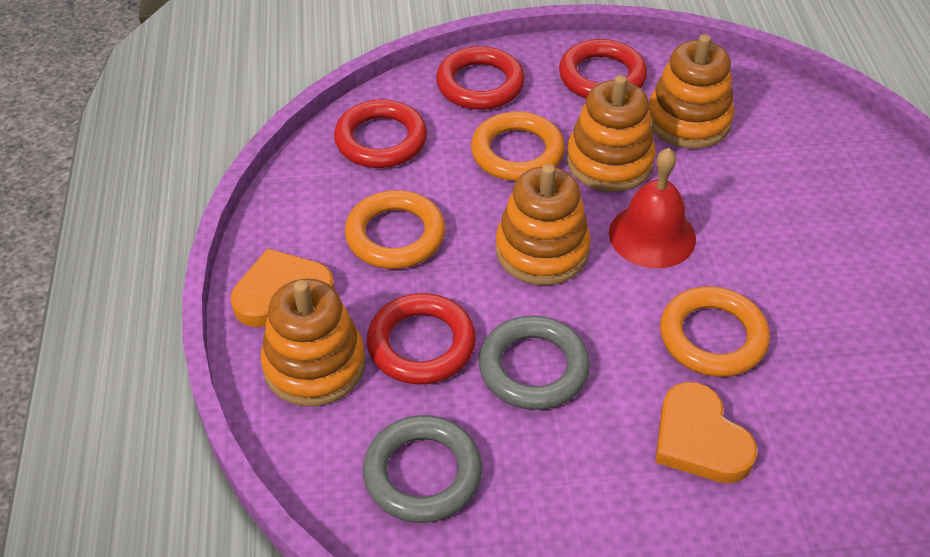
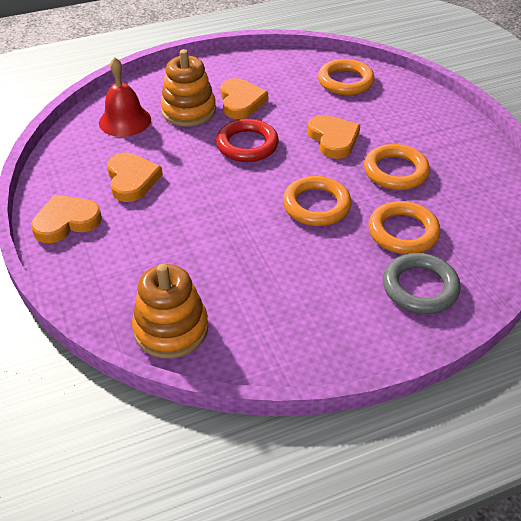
grey ring: [363,415,482,523] [479,316,590,410] = 2 -> [383,253,461,314] = 1
orange heart: [231,248,334,327] [655,382,757,483] = 2 -> [31,194,102,243] [107,152,163,202] [220,78,268,119] [308,115,360,159] = 4
orange ring: [345,190,445,269] [471,111,565,181] [660,286,770,377] = 3 -> [283,176,352,226] [318,59,375,95] [364,144,430,190] [369,201,441,254] = 4
orange stacking toy: [261,279,365,407] [496,164,591,285] [566,75,656,192] [649,34,734,149] = 4 -> [132,264,208,359] [160,49,216,127] = 2
red ring: [334,99,427,168] [367,293,476,384] [436,46,525,110] [559,39,647,99] = 4 -> [216,119,279,162] = 1

